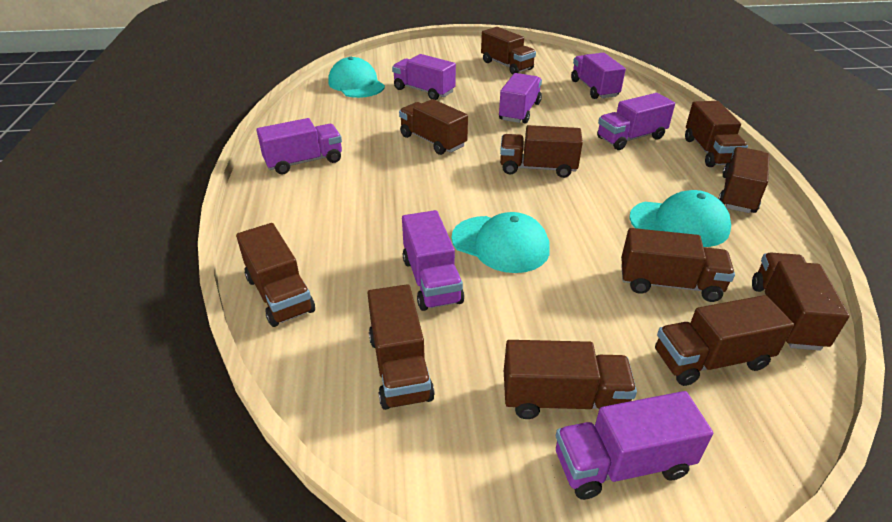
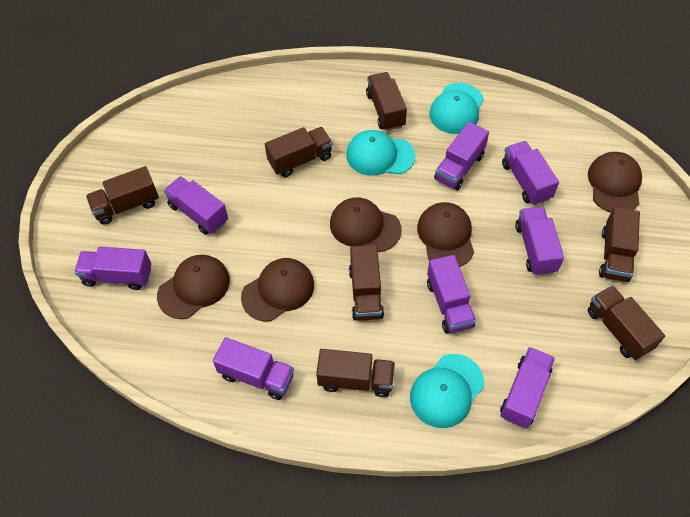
brown cap: none = 0 -> [157,254,230,319] [241,258,314,322] [330,198,402,252] [417,202,474,267] [588,152,642,213] = 5
brown truck: [236,223,315,327] [367,284,435,410] [399,99,468,155] [481,27,536,75] [500,125,583,178] [504,340,637,419] [621,228,735,302] [655,295,794,386] [685,101,748,167] [718,147,770,213] [752,253,850,351] = 11 -> [86,166,159,225] [265,127,333,177] [316,349,395,397] [349,245,384,321] [366,72,407,131] [588,285,665,360] [599,207,640,282] = 7
purple truck: [257,118,342,174] [392,54,456,100] [402,210,464,311] [499,73,542,124] [556,391,713,500] [571,53,626,99] [597,93,675,150] = 7 -> [74,247,151,290] [164,176,228,235] [213,337,294,400] [427,255,476,334] [434,122,489,190] [500,347,555,428] [502,141,559,205] [515,207,564,276] = 8

